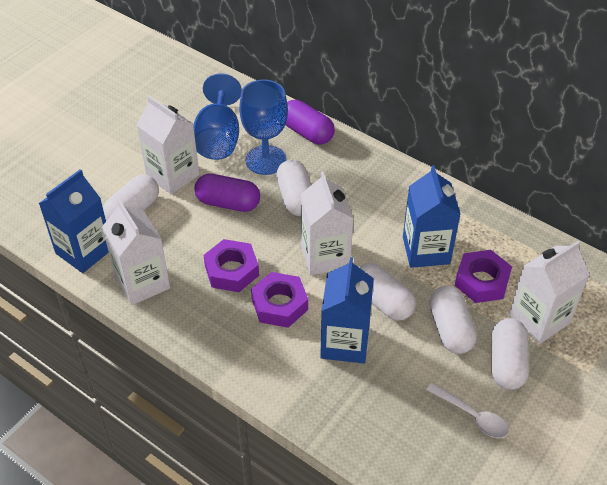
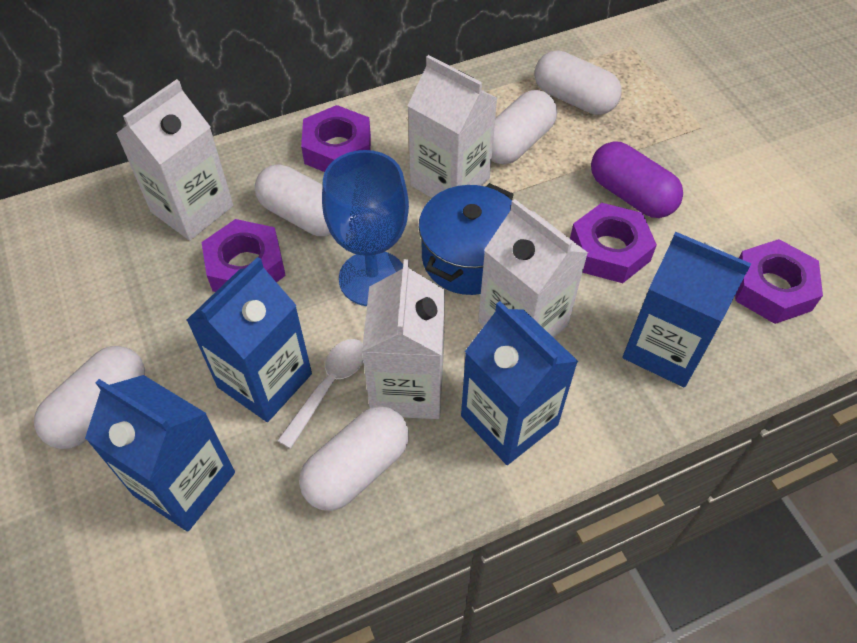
blue carton: [39,169,109,273] [320,257,374,363] [403,165,461,268] = 3 -> [85,375,235,532] [186,257,312,422] [461,301,578,465] [623,232,751,387] = 4
blue goblet: [193,74,242,160] [239,80,288,175] = 2 -> [322,150,409,306] = 1
blue pot: none = 0 -> [419,183,514,295] = 1
purple capsule: [194,174,260,212] [285,100,335,144] = 2 -> [591,141,683,218] = 1
purple nut: [203,239,259,292] [251,272,308,328] [455,250,512,303] = 3 -> [202,219,286,292] [301,105,371,172] [570,203,657,283] [735,239,823,324] = 4

